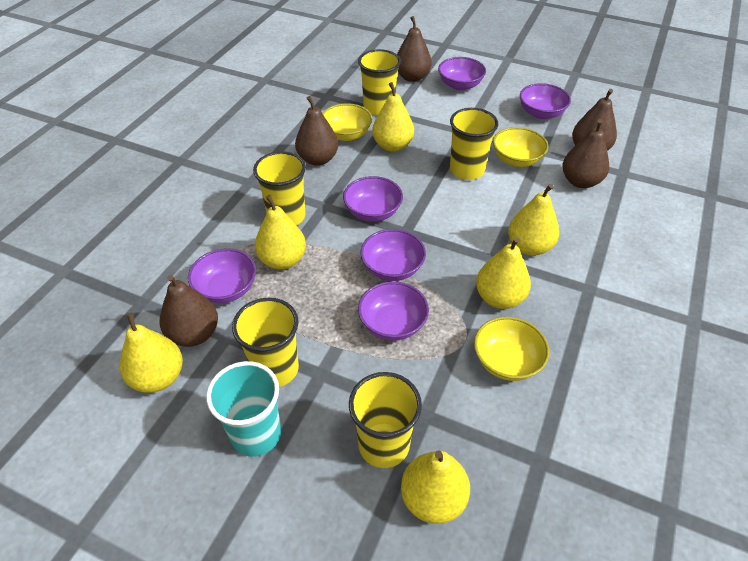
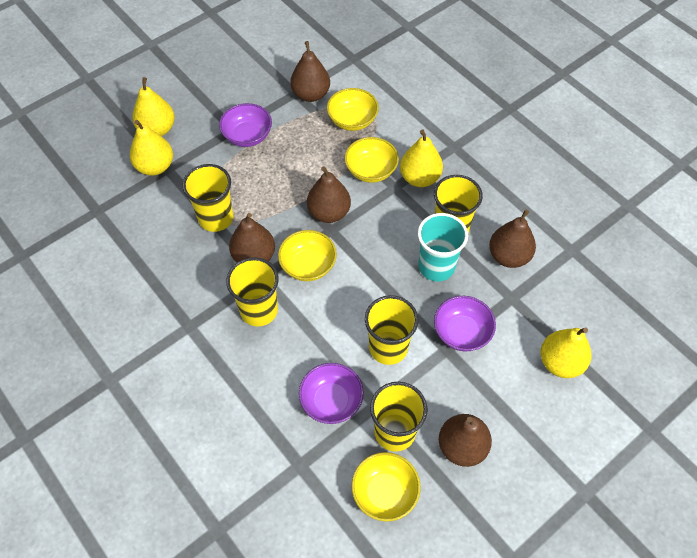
purple bowl: [188,249,256,303] [343,176,403,222] [358,281,429,341] [360,229,426,281] [438,57,486,91] [520,83,571,119] = 6 -> [219,103,272,147] [299,363,364,424] [434,296,496,351] = 3
yellow bowl: [322,103,372,141] [474,317,549,381] [493,127,549,167] = 3 -> [278,230,337,281] [327,88,379,131] [345,137,399,183] [351,452,421,522] = 4
yellow pear: [120,312,183,393] [255,195,306,270] [372,82,414,152] [401,450,470,524] [476,237,531,309] [508,184,559,256] = 6 -> [130,120,173,176] [133,77,175,136] [400,129,443,187] [540,327,591,378] = 4

